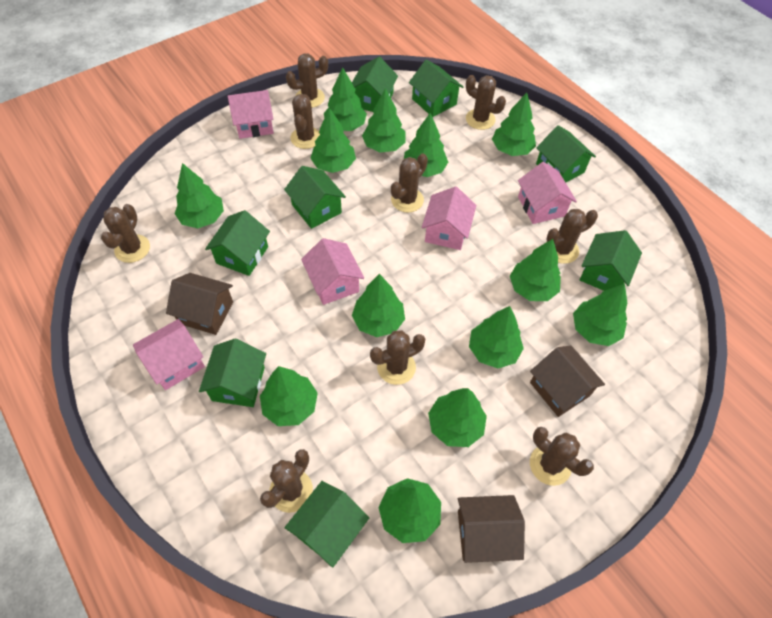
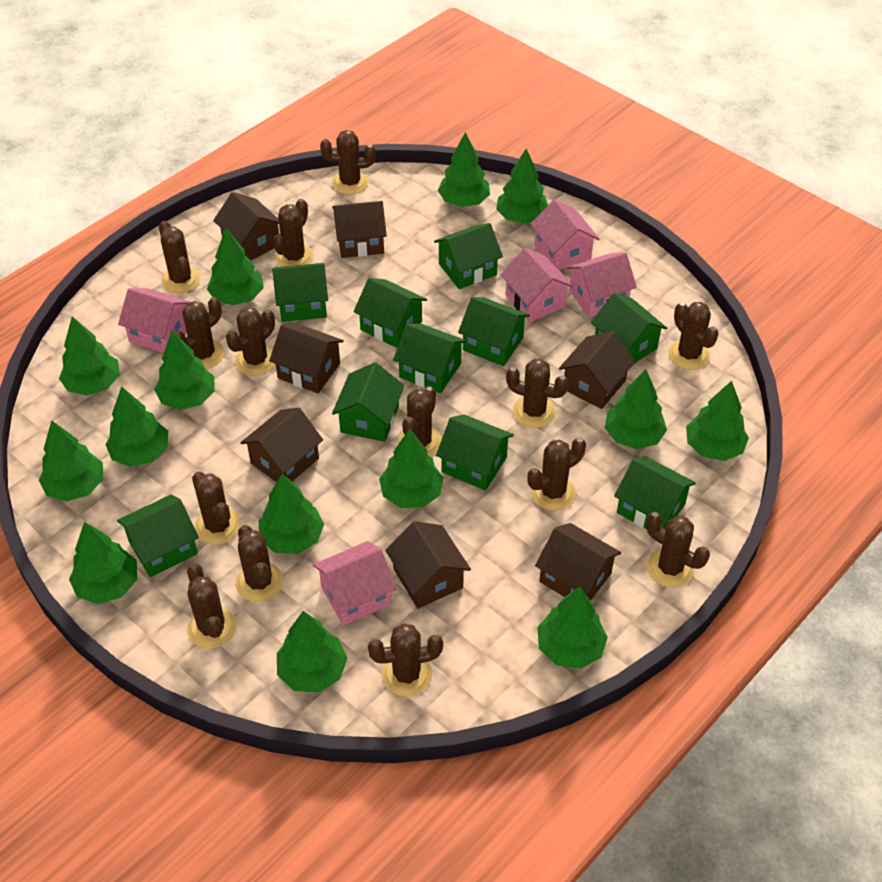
brown cactus: [101,204,150,263] [260,449,313,513] [286,54,328,108] [290,94,320,149] [370,331,425,385] [391,153,428,212] [466,75,506,130] [530,427,594,486] [546,209,598,264] = 9 -> [159,221,201,293] [175,297,224,369] [187,563,237,649] [192,471,241,545] [226,307,275,376] [235,525,283,602] [273,199,314,267] [320,130,376,194] [368,623,443,697] [398,386,442,456] [506,359,569,428] [528,437,586,510] [646,512,710,588] [668,302,719,370] = 14
brown house: [166,273,233,335] [458,495,525,563] [530,346,605,417] = 3 -> [213,192,279,261] [241,407,323,483] [269,324,344,393] [332,201,387,258] [385,521,471,609] [535,523,621,601] [559,331,636,409] = 7
green house: [199,339,266,407] [205,210,270,276] [284,166,346,229] [285,481,369,568] [352,57,398,112] [409,60,464,117] [536,125,596,182] [580,230,642,291] = 8 -> [117,494,199,577] [272,263,328,322] [332,362,404,442] [353,278,427,348] [393,323,467,393] [434,223,503,289] [436,414,514,491] [458,297,530,366] [591,293,667,362] [614,456,696,529] = 10
green tree: [174,163,224,228] [260,366,318,426] [310,108,356,173] [324,67,367,131] [352,274,405,337] [362,88,406,152] [378,478,441,543] [404,113,448,177] [428,388,487,447] [469,306,524,369] [492,93,536,156] [510,239,561,301] [573,283,627,346] = 13 -> [39,421,103,501] [59,317,120,396] [69,522,137,604] [105,386,168,467] [154,331,215,410] [207,228,264,305] [259,474,324,554] [277,611,347,693] [379,428,444,508] [437,132,490,207] [496,149,548,224] [537,587,608,669] [605,369,667,449] [686,381,749,461] = 14

